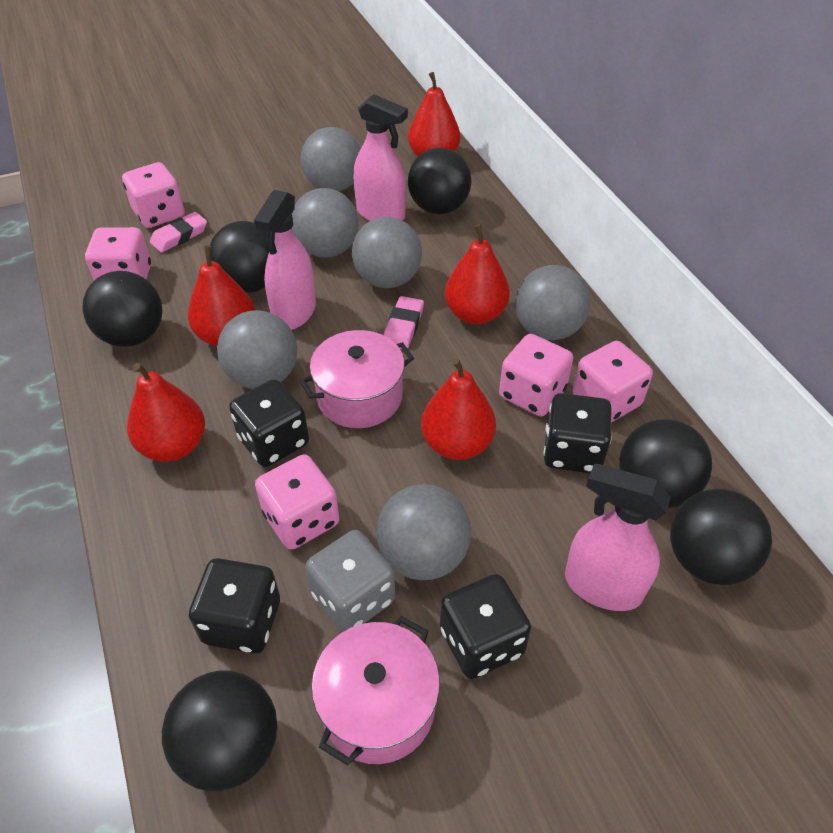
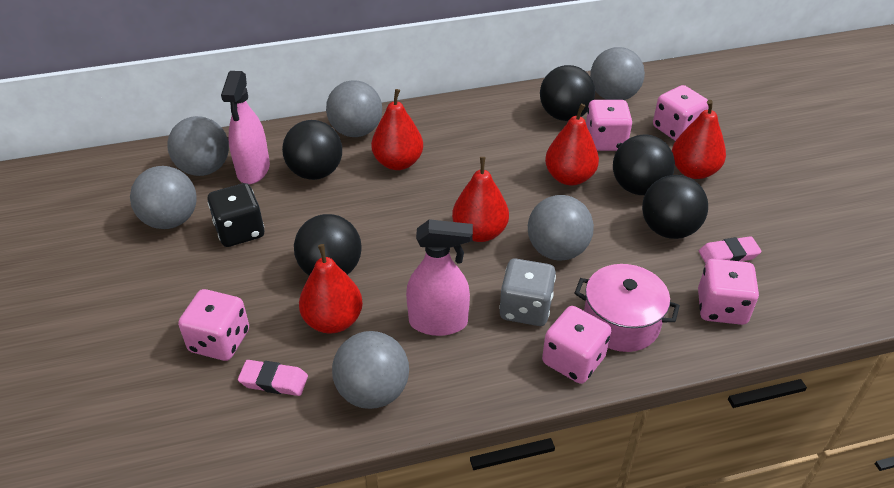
black ball: [82,271,162,347] [162,671,277,791] [210,221,269,293] [408,148,472,214] [619,419,712,508] [670,489,772,585] = 6 -> [282,120,342,180] [294,214,361,276] [540,65,595,121] [613,135,675,195] [642,175,708,239] = 5
black dice: [189,558,280,654] [229,379,309,467] [440,574,531,679] [543,393,612,473] = 4 -> [207,183,264,247] = 1
pink pot: [300,330,414,428] [311,616,440,765] = 2 -> [574,264,680,352] = 1
pink spray bottle: [254,190,316,330] [353,94,408,221] [565,463,671,611] = 3 -> [221,71,270,184] [406,219,473,336] = 2

